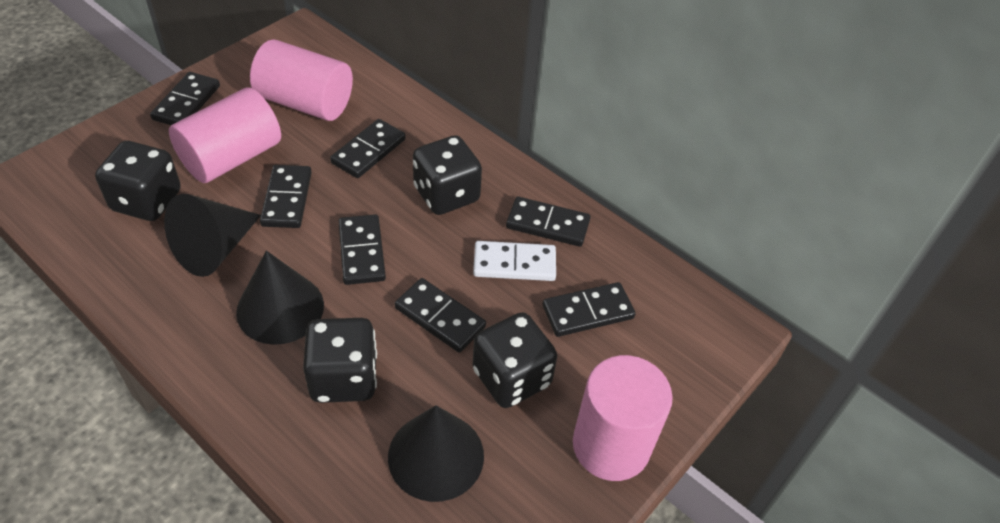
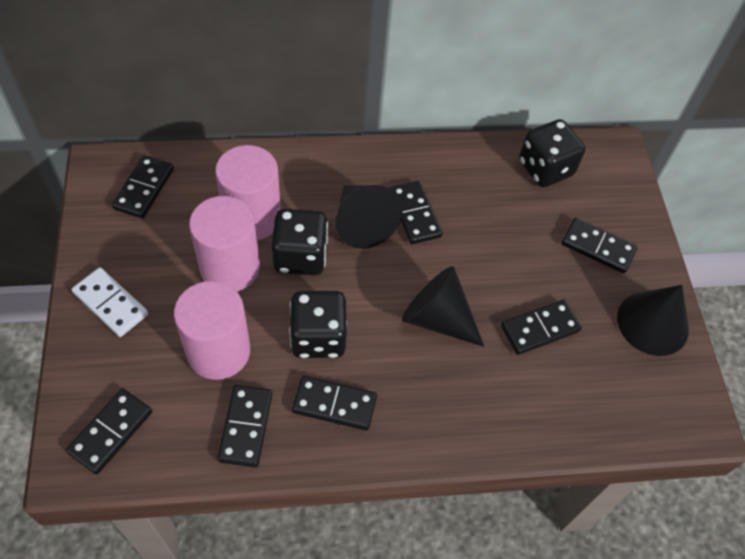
black dice: [95,141,181,221] [303,318,377,403] [413,135,482,215] [473,312,557,408] = 4 -> [271,209,328,276] [289,291,347,358] [519,119,585,187] = 3

